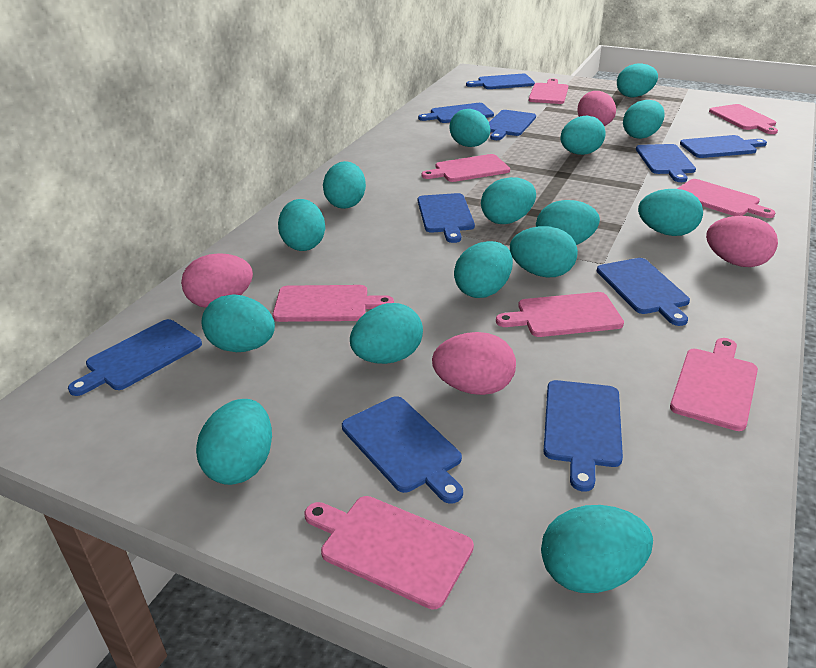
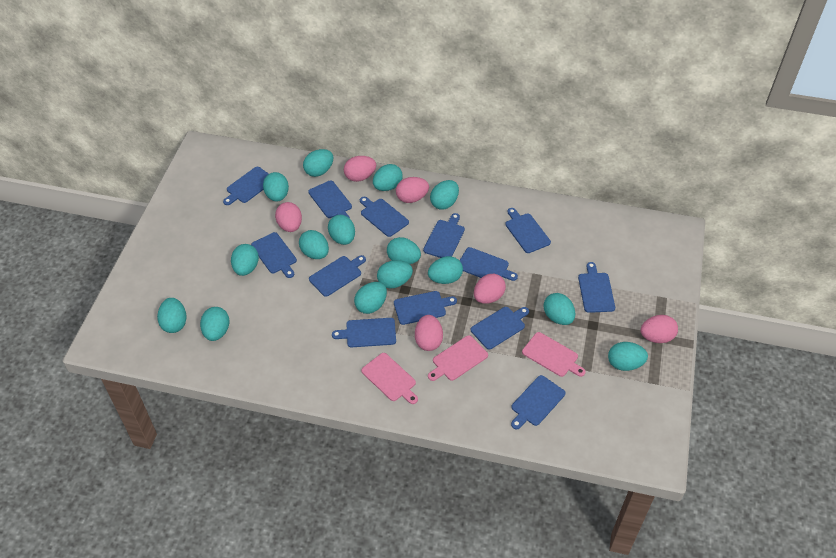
blue cutting board: [68,319,202,396] [342,396,463,504] [418,103,494,123] [418,193,475,243] [466,74,535,89] [489,110,536,140] [543,380,623,492] [597,258,690,326] [636,144,696,182] [680,135,767,158] = 10 -> [223,167,269,205] [251,232,297,278] [308,180,352,218] [309,255,366,297] [332,318,396,347] [360,197,409,237] [394,291,457,325] [423,213,465,258] [460,247,518,281] [471,307,529,350] [505,208,551,253] [511,375,565,430] [578,262,615,313] = 13
pink cutting board: [272,285,394,322] [305,496,474,610] [421,154,510,182] [496,292,624,337] [529,79,568,104] [670,338,758,431] [677,179,776,218] [709,104,778,134] = 8 -> [361,353,418,404] [428,335,488,381] [522,332,586,377] = 3
pink egg: [181,253,253,308] [432,332,516,395] [577,91,616,126] [706,216,778,267] = 4 -> [275,202,302,232] [344,156,376,182] [396,177,429,203] [415,315,443,351] [474,274,506,304] [640,315,678,343] = 6

